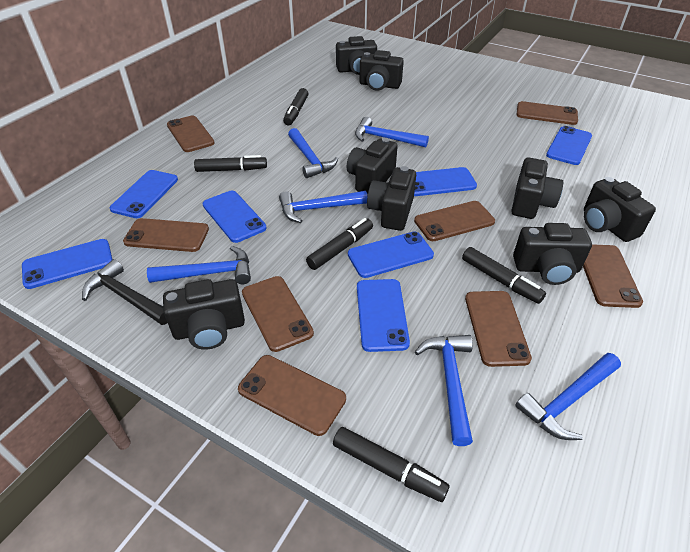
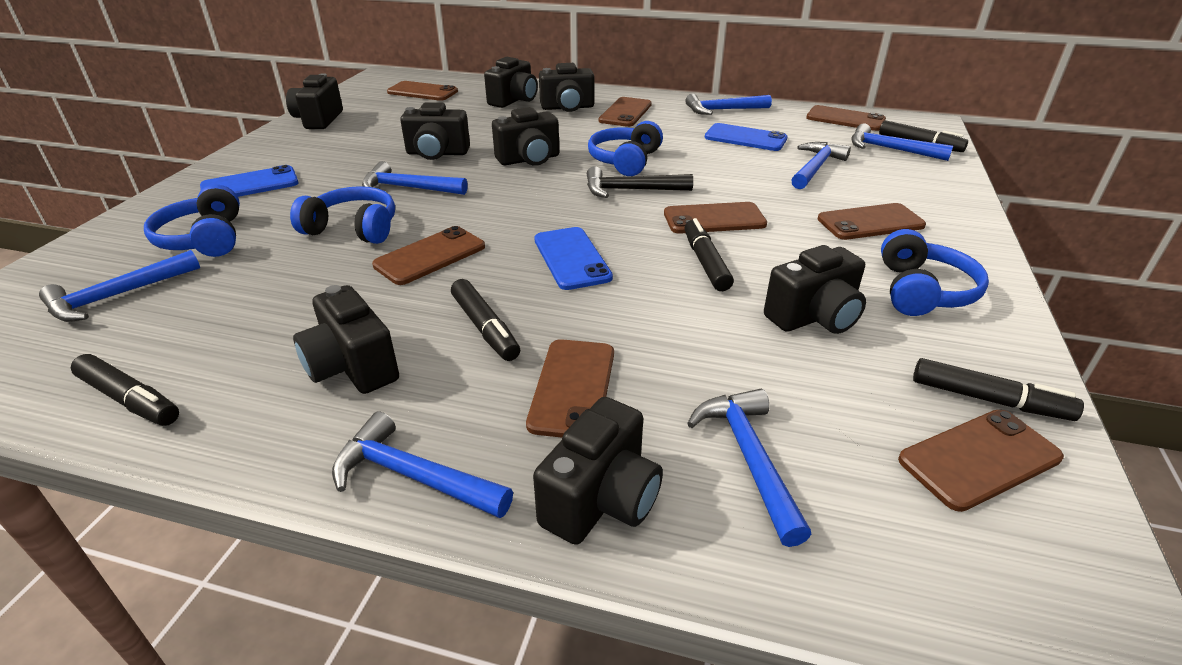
blue hammer: [147,246,251,284] [279,191,367,223] [288,128,338,178] [355,117,429,147] [415,335,473,446] [515,353,621,440] = 6 -> [39,250,200,322] [332,411,513,518] [362,161,468,195] [685,94,772,115] [687,389,811,547] [791,142,851,189] [851,124,953,161] = 7
blue headphones: none = 0 -> [144,184,240,257] [290,186,395,244] [588,121,663,176] [881,229,989,316] = 4
blue phone: [22,239,112,289] [110,170,178,218] [202,191,267,243] [348,231,434,278] [357,279,410,352] [414,167,477,196] [546,126,592,165] = 7 -> [200,165,299,197] [534,227,613,290] [705,123,788,151] = 3

